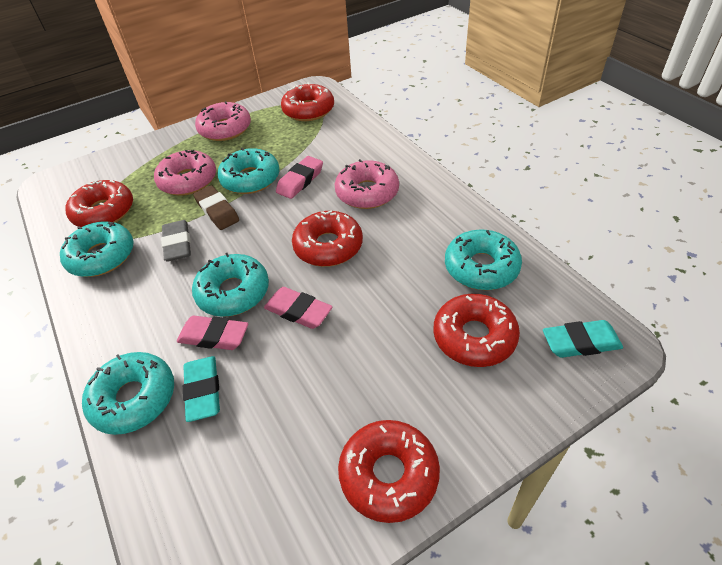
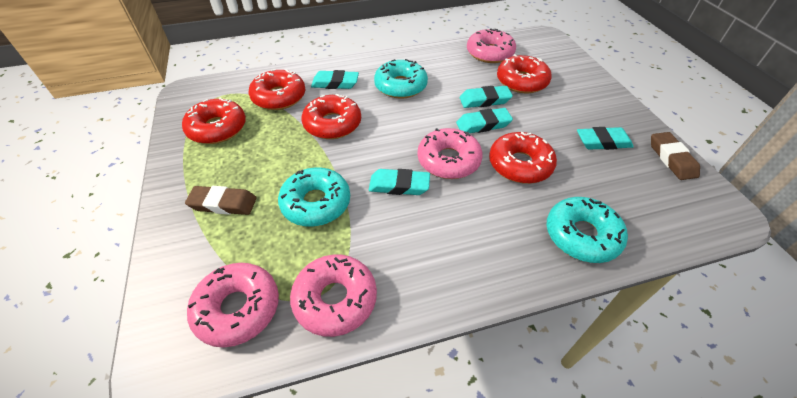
brown eraser: [193,185,239,230] = 1 -> [185,186,257,215] [651,132,700,180] = 2
grey eraser: [161,220,191,262] = 1 -> none = 0
pink donut: [154,150,216,196] [195,101,251,141] [335,159,399,209] = 3 -> [187,263,279,348] [290,254,377,337] [417,128,483,179] [467,28,516,63] = 4
pink eraser: [177,316,248,350] [264,287,333,329] [276,156,323,199] = 3 -> none = 0
turquoise donut: [60,221,134,277] [82,352,174,435] [192,253,269,317] [217,148,280,194] [445,229,522,290] = 5 -> [278,168,350,227] [374,59,428,99] [547,197,628,263] = 3
turquoise eraser: [183,356,220,422] [543,320,623,358] = 2 -> [311,70,359,89] [369,169,430,195] [456,108,513,133] [460,86,513,108] [577,127,634,150] = 5

